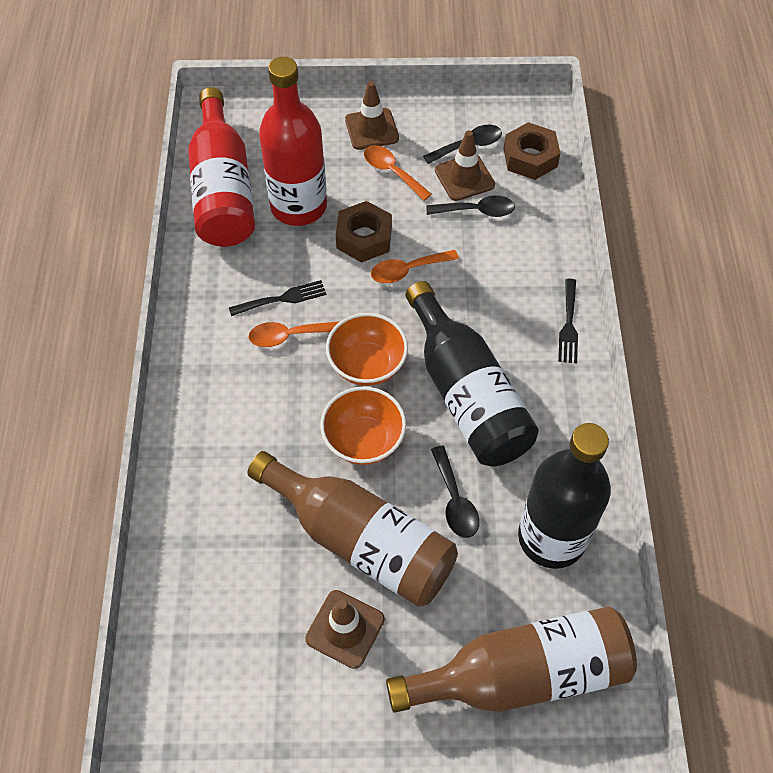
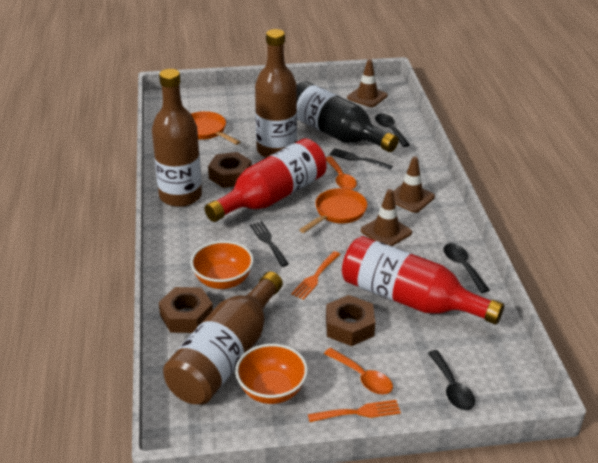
black bottle: [405,281,539,467] [518,423,611,569] = 2 -> [297,81,399,152] = 1
brown bottle: [247,451,458,607] [386,606,637,713] = 2 -> [152,69,202,207] [163,272,283,405] [255,29,297,158] = 3
brown nut: [336,201,392,263] [504,122,561,180] = 2 -> [159,287,213,333] [208,152,252,188] [326,295,375,346] = 3
orange fork: none = 0 -> [291,251,341,300] [308,400,401,422] = 2
orange pan: none = 0 -> [191,111,240,145] [299,188,367,233] = 2
orange spoon: [249,321,340,347] [364,145,432,201] [371,250,459,283] = 3 -> [324,348,393,394] [326,156,357,190] = 2

